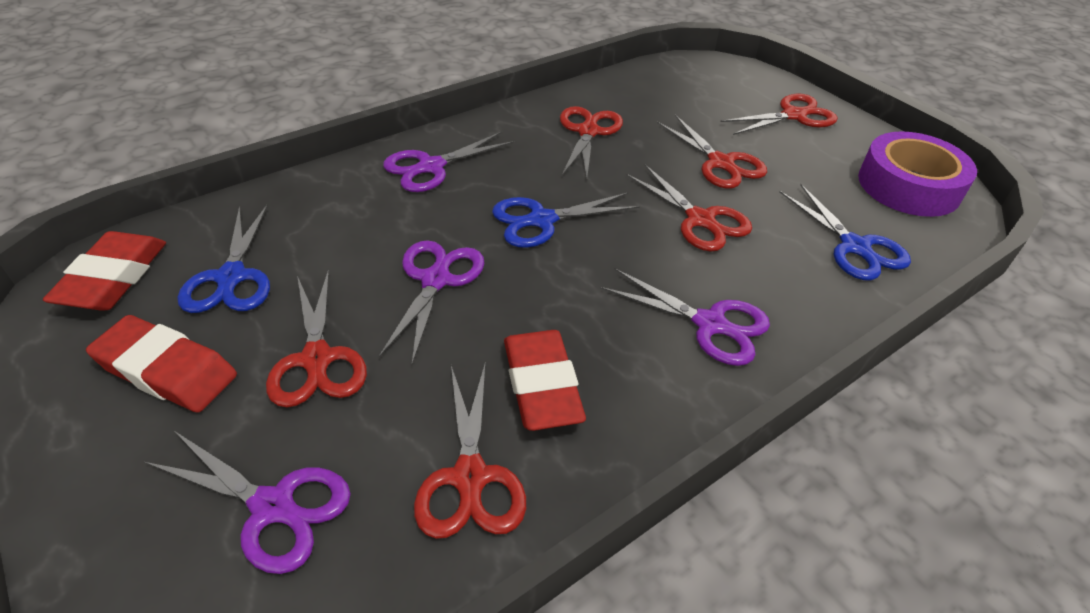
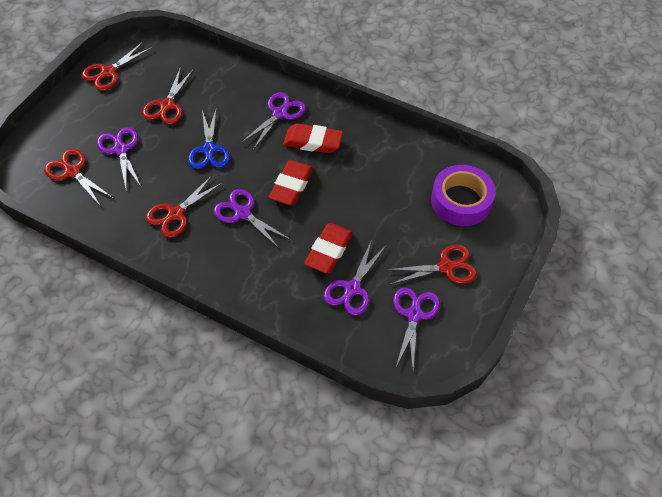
blue scissors: [177,204,270,313] [492,193,640,248] [780,184,911,280] = 3 -> [188,107,230,169] = 1
purple scissors: [144,430,351,574] [379,240,485,364] [383,132,515,192] [600,268,770,366] = 4 -> [97,127,142,189] [214,189,291,249] [241,92,306,150] [324,240,386,315] [393,287,440,369] = 5
red scissors: [266,269,367,408] [414,361,526,539] [560,106,623,179] [626,165,752,252] [657,115,767,189] [720,94,838,135] = 6 -> [44,149,113,205] [82,42,152,91] [142,67,193,124] [146,175,223,238] [386,245,477,284] = 5

